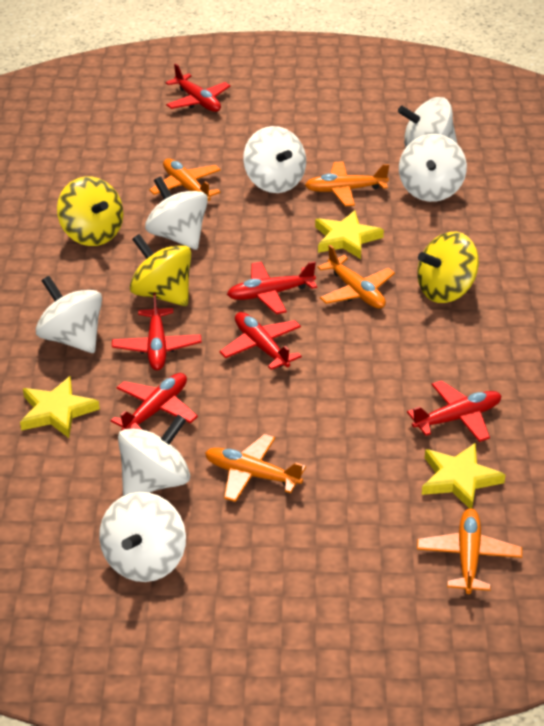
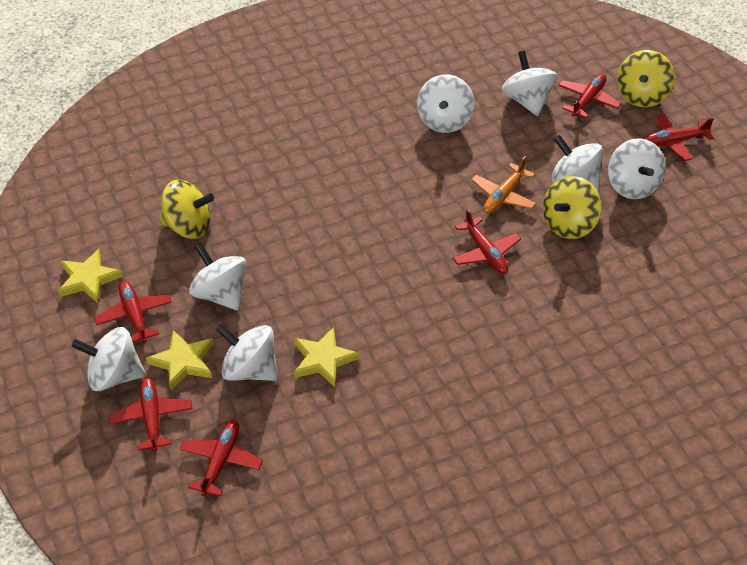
orange plane: [149,158,221,201] [205,434,306,502] [305,161,389,206] [317,245,395,309] [417,508,522,594] = 5 -> [471,156,537,214] = 1

